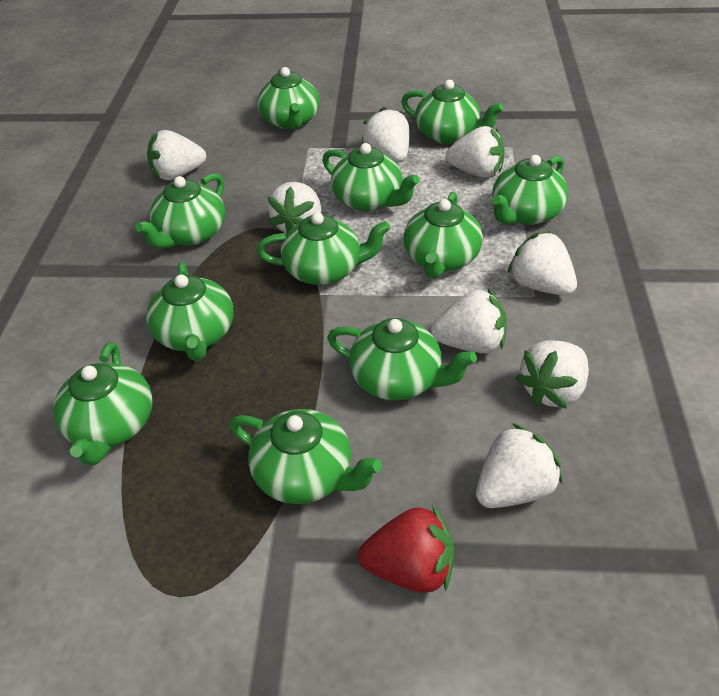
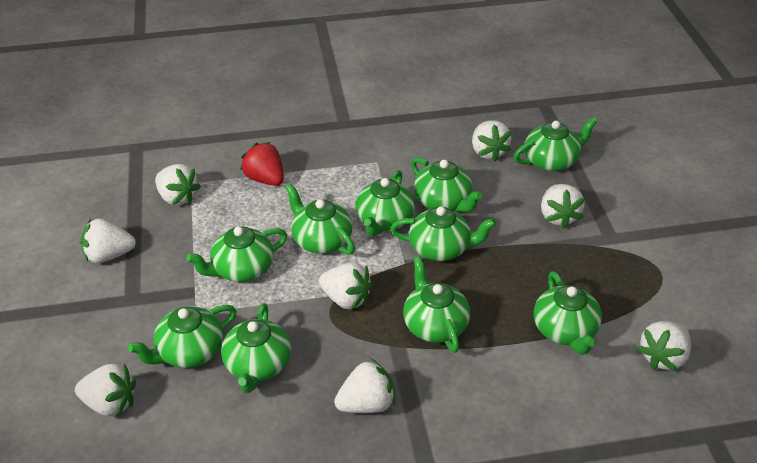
green teapot: [53,342,152,466] [135,173,225,249] [146,262,234,361] [230,409,382,504] [256,212,390,285] [257,67,320,130] [322,143,420,211] [327,318,477,400] [401,80,504,144] [403,192,483,278] [492,155,568,225] = 11 -> [128,305,237,368] [186,226,287,282] [221,303,291,393] [285,184,355,255] [356,170,415,236] [391,206,496,261] [403,256,470,353] [411,157,483,212] [514,117,598,171] [534,271,602,355] = 10

